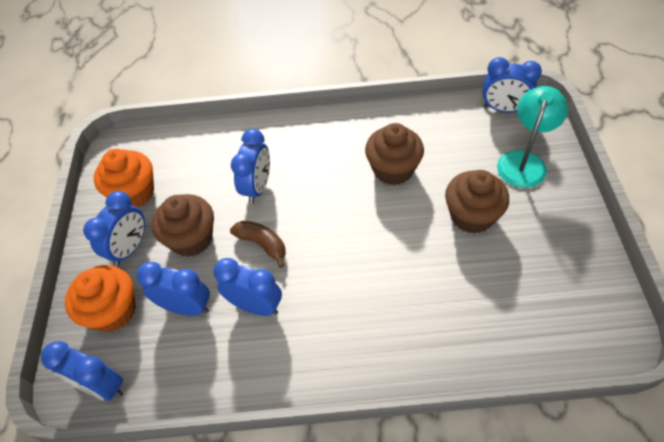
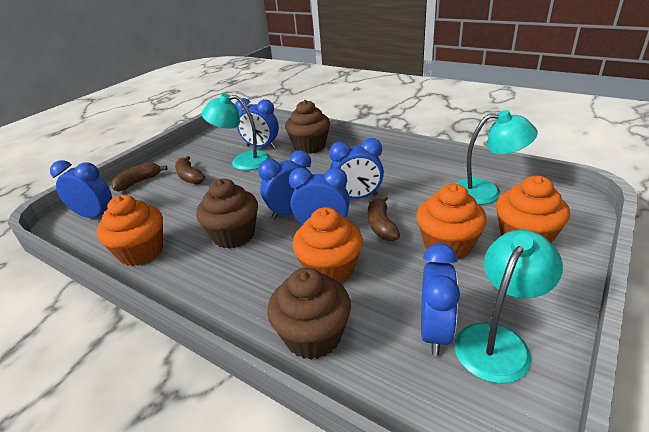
brown banana: [230,221,286,268] = 1 -> [111,162,167,191] [175,156,205,185] [368,195,400,241] = 3
orange cupcake: [65,265,136,332] [94,149,154,207] = 2 -> [96,195,163,266] [292,207,363,284] [417,184,487,260] [496,176,570,243] = 4
turquoise lamp: [497,86,568,188] = 1 -> [202,93,270,170] [455,110,538,205] [455,230,563,383] = 3

